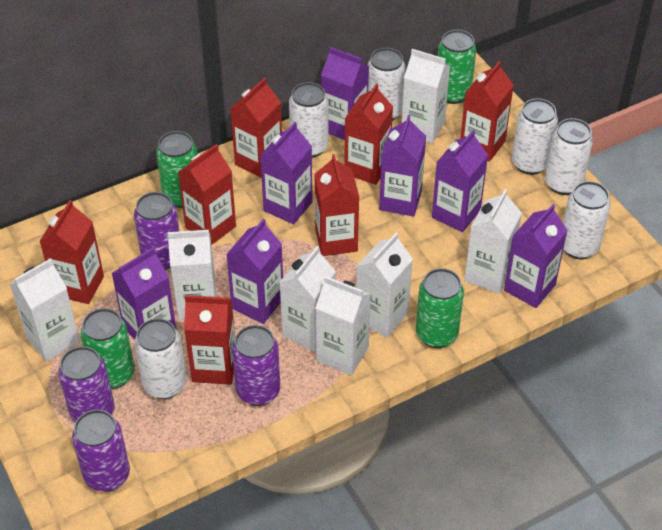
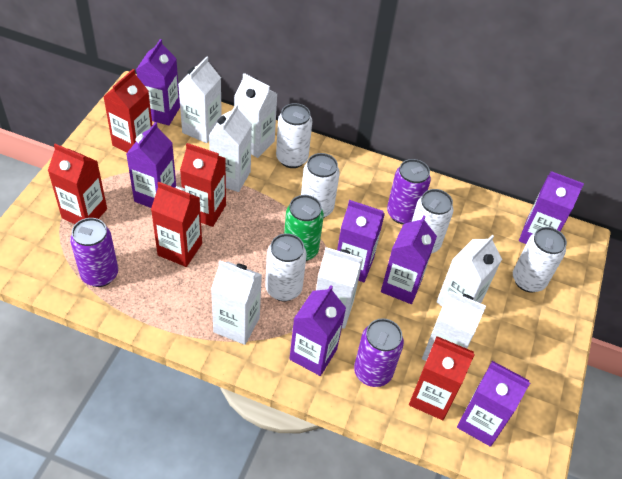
green can: [81,308,135,389] [156,131,198,208] [416,268,464,348] [438,30,476,104] = 4 -> [284,195,324,261] = 1
purple can: [58,346,115,423] [72,410,130,492] [134,192,179,270] [232,325,280,406] = 4 -> [70,218,118,287] [354,318,404,387] [387,159,431,224] = 3
red carton: [39,200,104,304] [178,144,236,245] [184,295,235,385] [230,77,282,178] [314,154,359,256] [344,83,393,185] [460,61,514,162] = 7 -> [48,144,107,224] [103,69,152,152] [151,182,202,267] [180,143,226,227] [409,336,475,420] = 5
white can: [134,318,187,399] [289,82,329,158] [367,48,406,121] [512,98,558,175] [545,118,593,195] [563,181,611,259] = 6 -> [265,233,307,301] [276,103,312,168] [301,153,340,218] [412,189,453,254] [513,227,567,293] = 5

